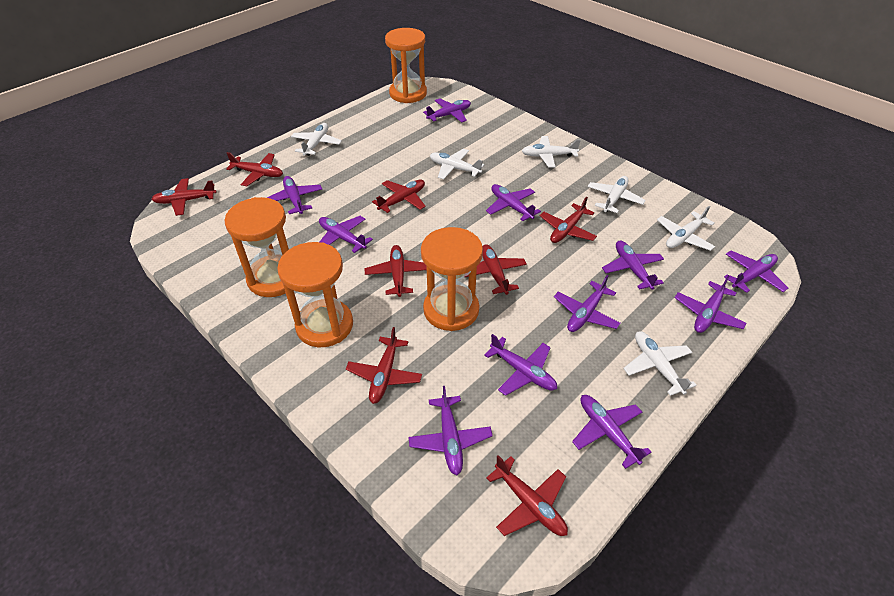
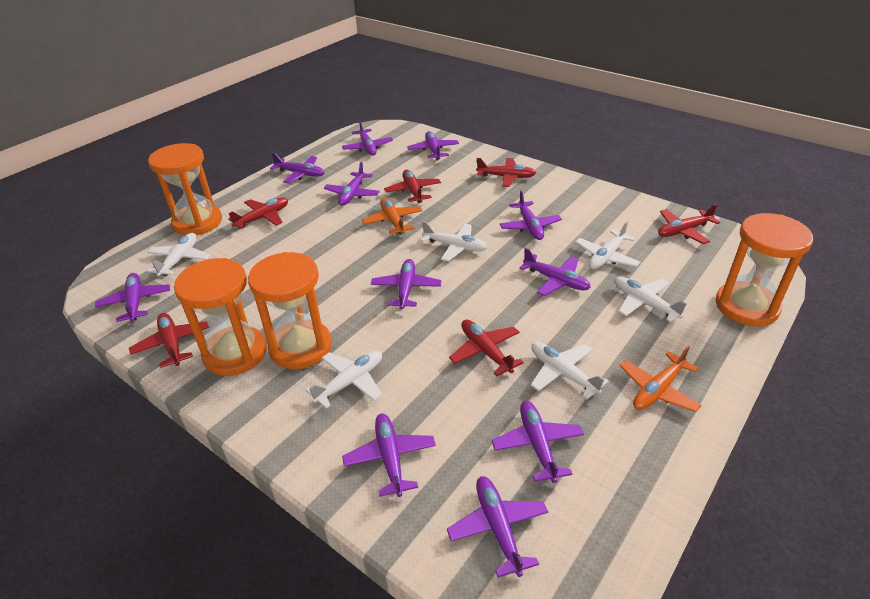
orange plane: none = 0 -> [362,198,422,234] [619,345,702,412] = 2
red plane: [152,178,217,216] [226,152,283,186] [346,327,422,404] [365,245,427,297] [372,179,426,213] [465,244,527,295] [486,455,568,536] [540,197,597,243] = 8 -> [129,313,209,368] [228,197,288,229] [384,170,441,203] [449,319,524,376] [476,158,536,187] [658,204,720,244] = 6

